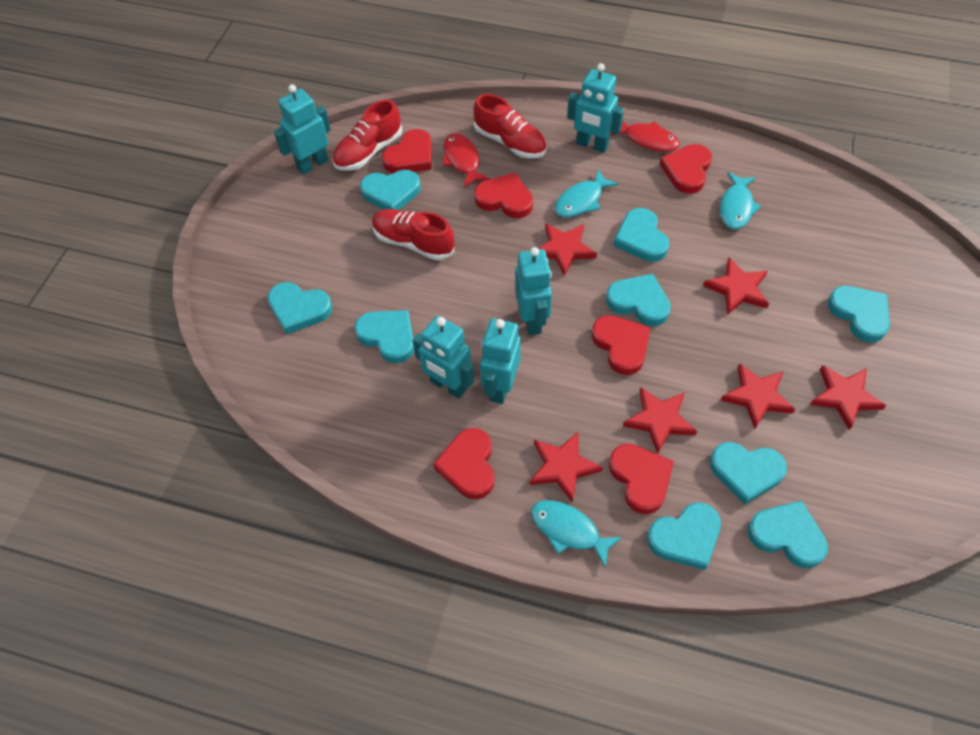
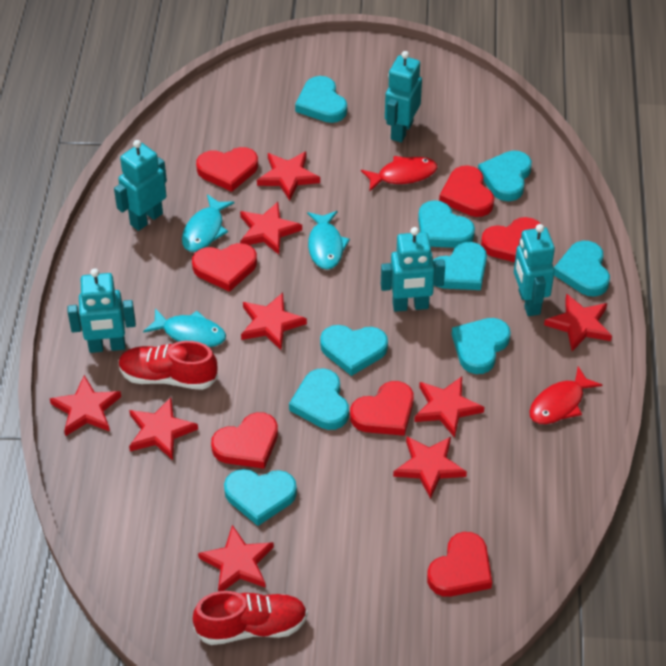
red heart: [382,129,432,173] [433,428,495,499] [474,172,533,218] [592,315,650,375] [609,444,674,514] [660,144,712,194] = 6 -> [192,243,257,292] [196,147,258,192] [211,412,278,469] [350,381,414,436] [427,532,492,597] [439,165,494,217] [481,217,540,262] = 7
red shoe: [332,100,402,171] [372,209,454,260] [474,94,546,158] = 3 -> [118,341,218,390] [193,591,307,645] = 2
red star: [530,432,603,503] [538,223,597,276] [623,387,697,454] [703,258,769,315] [720,363,795,429] [810,365,886,430] = 6 -> [50,375,121,436] [129,397,198,460] [198,525,274,591] [240,202,302,255] [241,293,307,350] [257,152,320,201] [393,436,467,499] [414,377,484,438] [544,294,612,351] = 9

